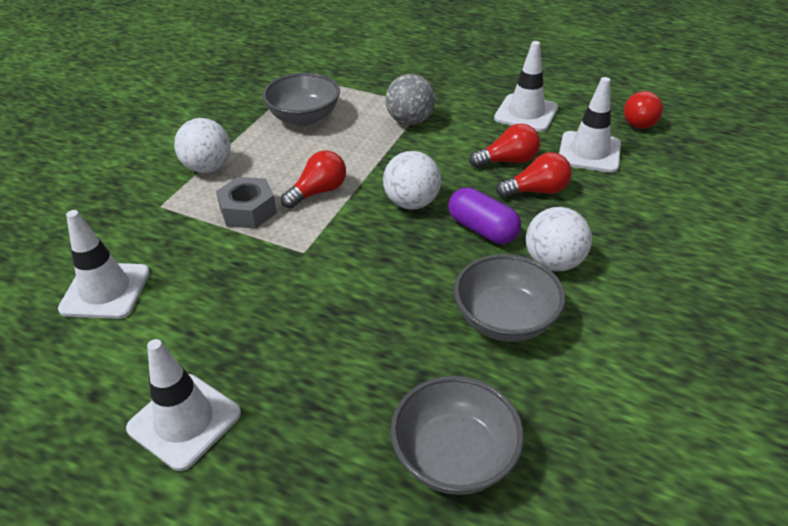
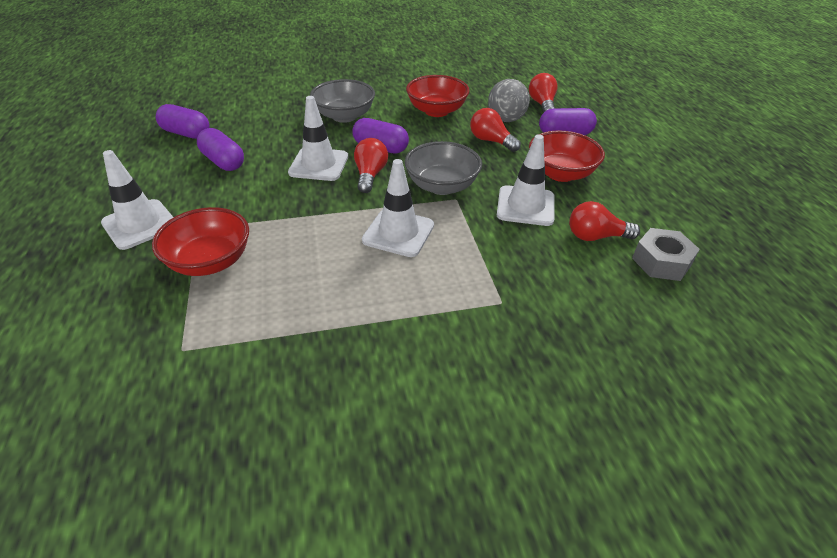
grey bowl: [262,73,340,126] [390,376,524,495] [454,254,565,342] = 3 -> [310,79,375,123] [405,141,482,195] = 2
purple capsule: [448,187,521,244] = 1 -> [156,104,210,139] [197,128,244,171] [352,118,409,154] [539,108,597,135] = 4
red bowl: none = 0 -> [152,207,249,276] [406,75,470,117] [529,130,605,182] = 3
white ball: [174,118,231,173] [383,151,441,210] [526,207,592,271] = 3 -> none = 0

